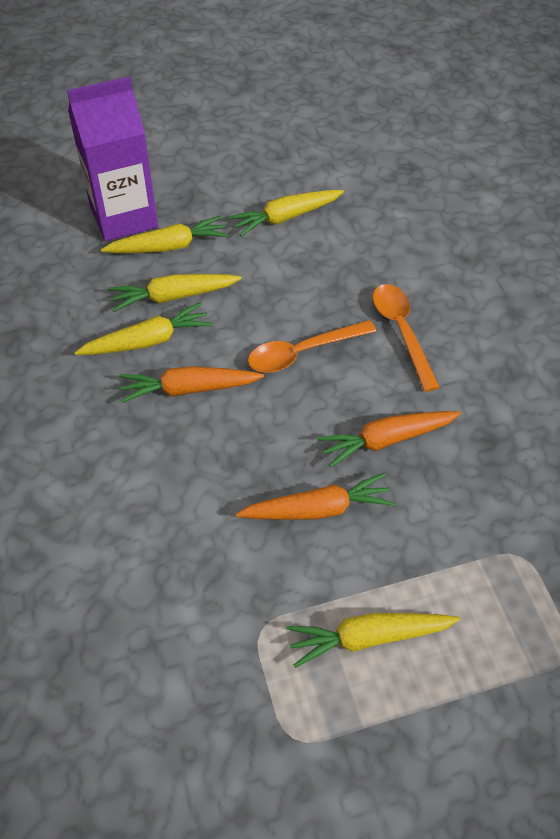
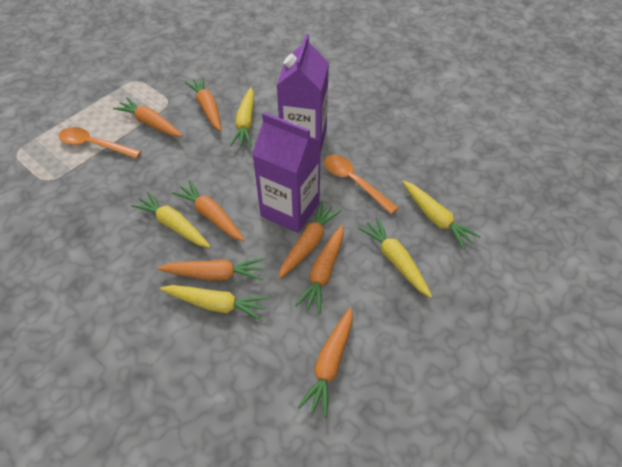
orange carrot: [119,366,264,403] [235,473,395,520] [317,411,461,468] = 3 -> [113,97,183,137] [157,258,264,281] [172,180,245,241] [185,77,221,131] [278,201,342,279] [294,225,344,314] [298,307,353,418] = 7
purple carton: [67,76,158,241] = 1 -> [252,112,321,233] [277,34,329,150] = 2

